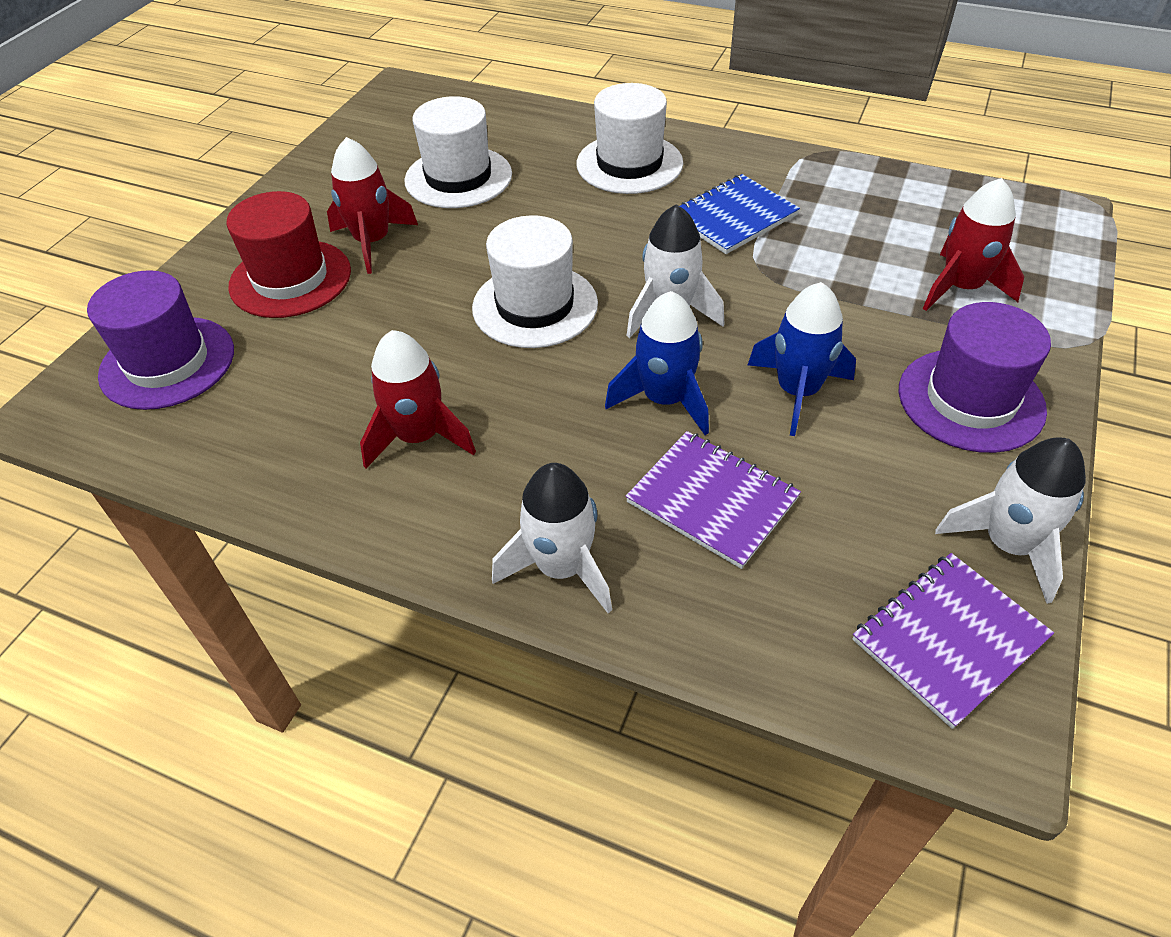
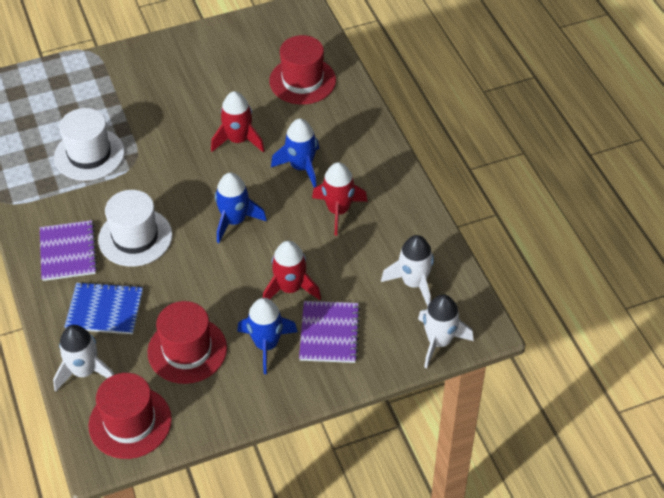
blue rocket: [605,291,709,435] [748,282,856,436] = 2 -> [215,172,267,243] [237,298,298,374] [271,118,319,188] = 3
purple hat: [87,270,234,410] [899,302,1051,453] = 2 -> none = 0
red hat: [226,191,351,318] = 1 -> [89,373,172,459] [147,301,227,384] [269,35,336,104] = 3
white hat: [405,96,512,208] [472,215,598,348] [577,83,683,194] = 3 -> [54,108,125,181] [98,190,172,267] = 2

